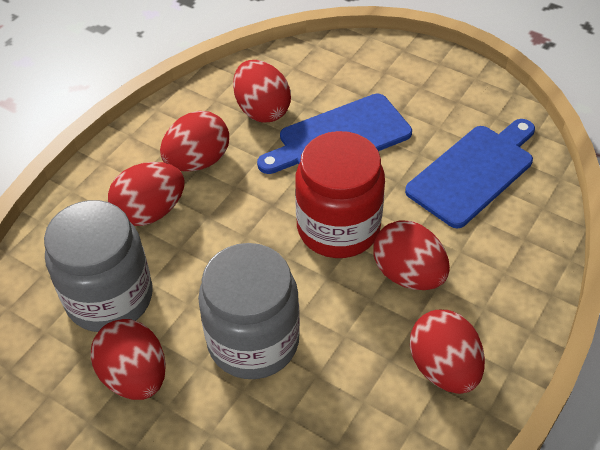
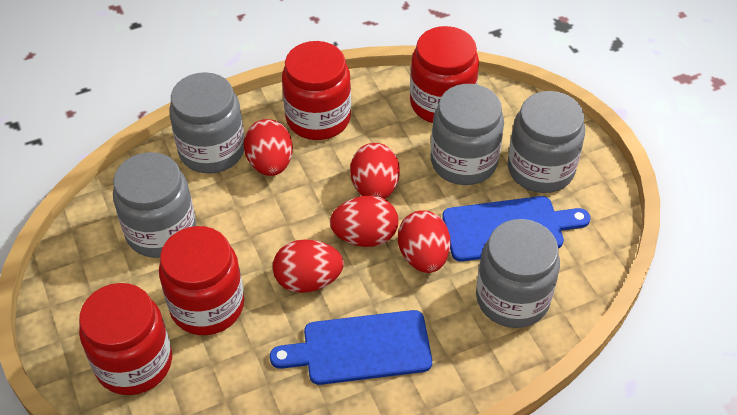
grey jar: [44,200,153,332] [198,243,300,379] = 2 -> [113,152,196,258] [169,72,244,174] [431,84,504,185] [476,219,560,328] [508,91,585,193] = 5
red egg: [91,319,166,400] [108,162,185,226] [160,111,229,172] [233,60,291,123] [373,220,450,290] [410,310,485,394] = 6 -> [243,119,293,176] [273,239,344,293] [330,196,398,247] [350,143,400,199] [398,210,451,273] = 5
red jar: [295,131,385,258] = 1 -> [79,283,172,395] [159,226,244,335] [282,41,351,140] [410,26,479,123] = 4

